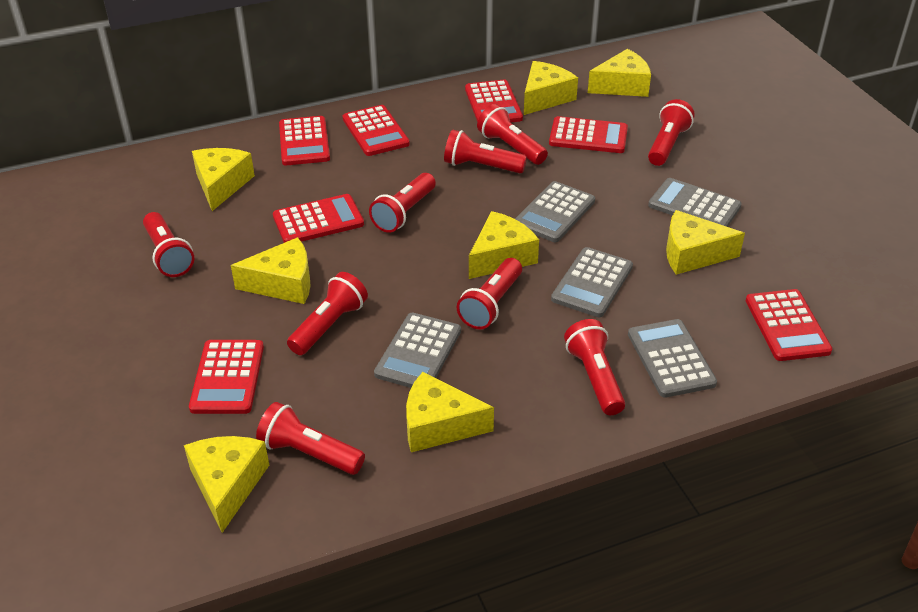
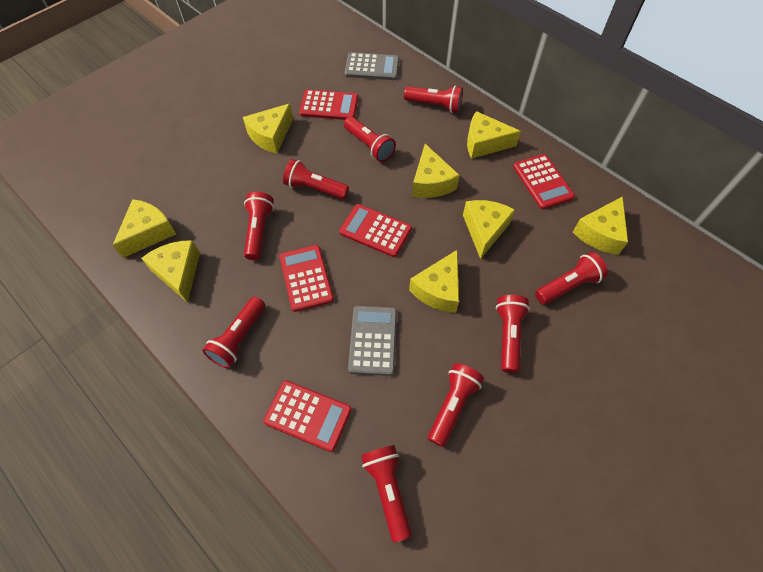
grey calculator: [374,313,461,388] [515,181,595,242] [551,247,633,317] [628,319,717,398] [648,178,742,227] = 5 -> [345,52,399,80] [348,306,397,376] = 2
red calculator: [189,340,264,414] [273,194,364,243] [279,116,330,165] [343,105,410,156] [465,79,523,123] [549,116,628,153] [746,289,832,361] = 7 -> [263,380,352,452] [279,245,334,312] [299,90,358,120] [339,204,412,257] [513,154,575,209] = 5

